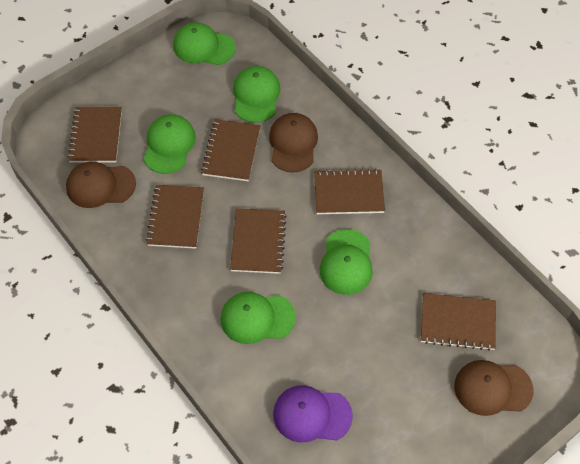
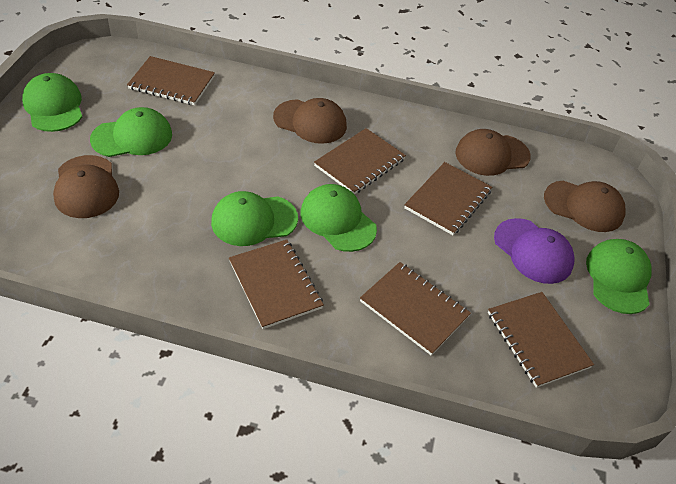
brown cap: [66,162,136,208] [269,113,318,173] [454,360,534,416] = 3 -> [53,155,119,218] [273,98,347,144] [455,129,531,176] [544,181,626,232] = 4

